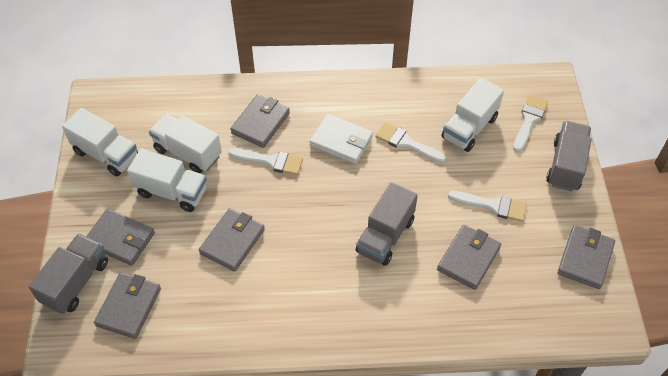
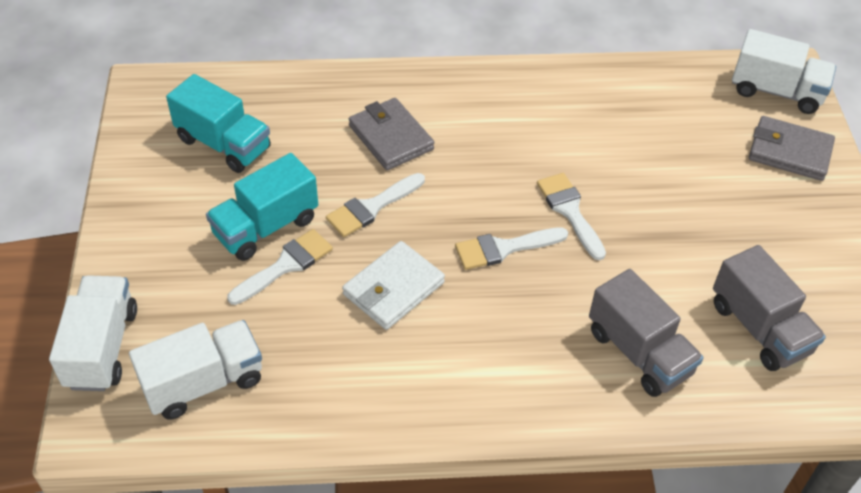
grey truck: [29,233,108,314] [356,182,418,266] [546,121,592,192] = 3 -> [589,269,704,397] [713,245,826,371] = 2
grey wallet: [86,209,155,266] [94,272,161,339] [199,208,265,272] [230,94,290,148] [437,225,501,290] [557,225,615,289] = 6 -> [349,98,434,170] [749,116,835,181] = 2
turquoise truck: none = 0 -> [166,74,271,173] [206,153,318,261] = 2
white truck: [62,108,138,176] [127,149,207,212] [149,114,222,173] [441,78,504,152] = 4 -> [49,275,137,391] [129,320,262,420] [732,29,836,114] = 3

